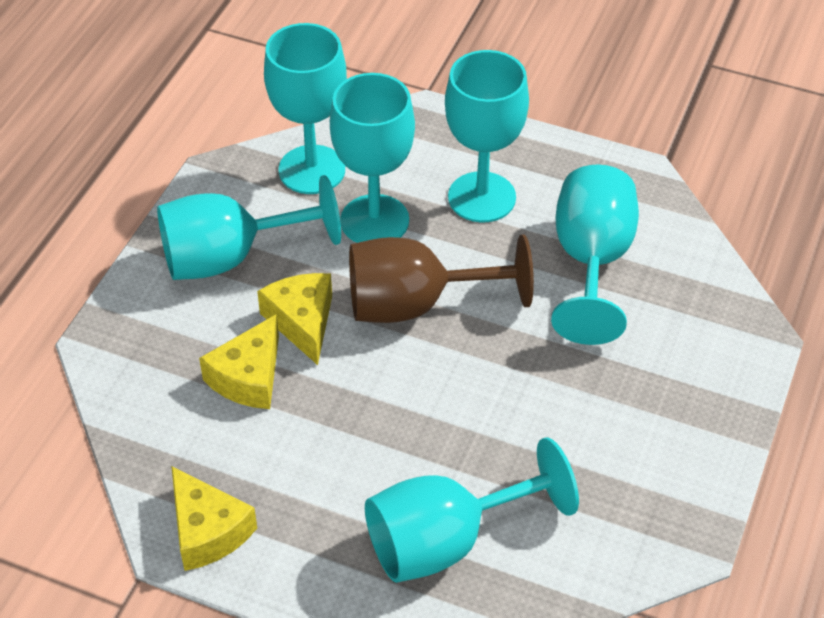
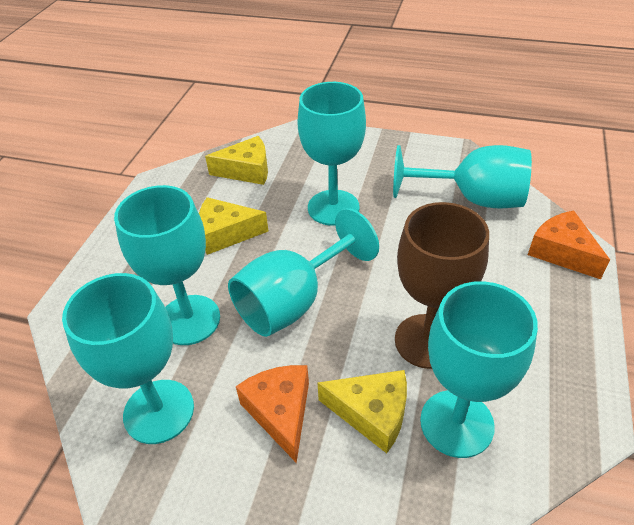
orange cheese: none = 0 -> [236,365,309,463] [528,210,610,279] = 2

